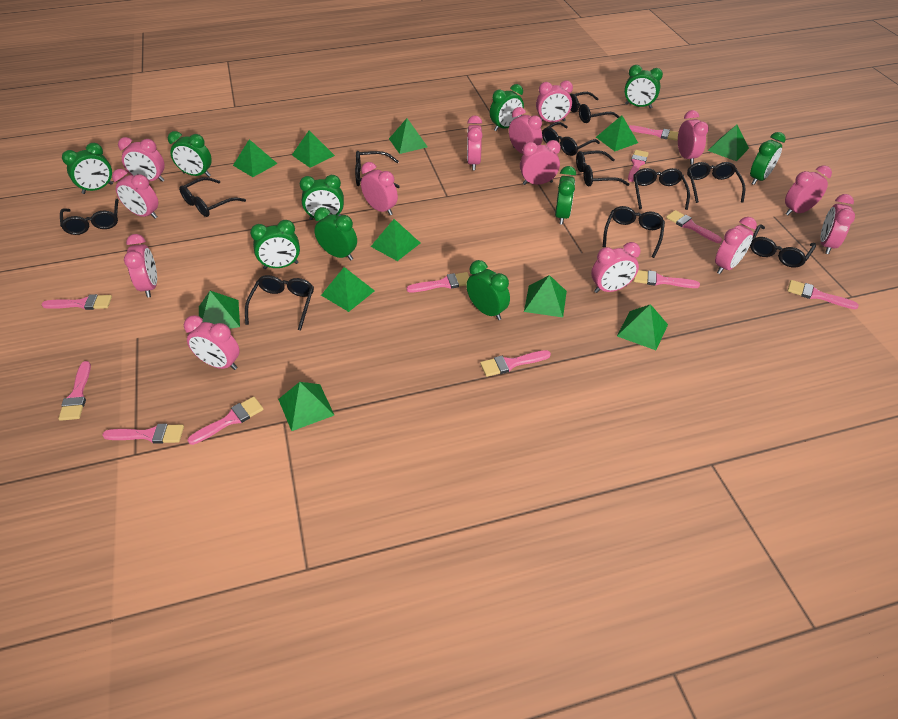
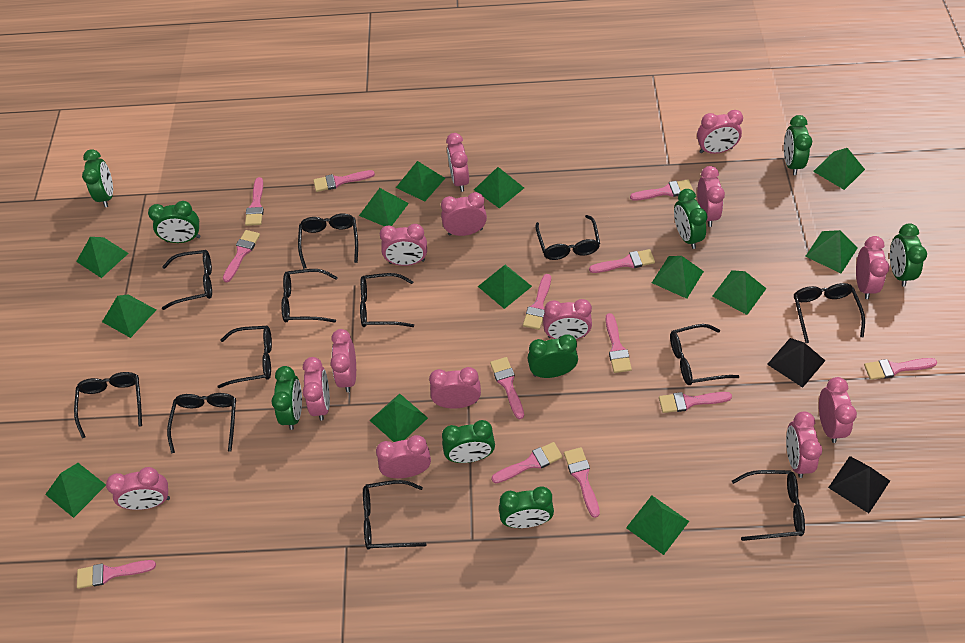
black glasses: [60,199,119,235] [179,177,246,217] [245,275,314,331] [355,151,400,188] [542,122,600,156] [570,92,620,123] [576,150,629,187] [603,206,665,258] [633,168,690,210] [687,162,745,203] [750,224,816,268] = 11 -> [74,372,142,438] [162,250,212,310] [167,393,236,453] [218,326,272,388] [281,269,338,323] [298,213,358,269] [360,273,414,327] [363,480,426,550] [535,215,600,260] [670,324,740,385] [732,470,805,541] [794,283,865,343] = 12
black pyramid: none = 0 -> [767,338,825,388] [828,456,890,513] = 2
green clock: [62,143,113,194] [168,131,212,177] [250,220,300,269] [299,175,344,220] [314,207,357,260] [466,260,510,320] [490,84,524,131] [555,166,576,225] [624,65,663,109] [750,132,786,185] = 10 -> [82,149,113,207] [148,201,200,243] [271,366,302,430] [442,420,495,463] [499,486,554,528] [527,335,578,378] [674,189,708,249] [784,115,812,175] [890,223,927,287] = 9
green pyramid: [199,291,240,329] [233,139,278,177] [278,382,334,431] [292,130,335,168] [321,267,375,312] [371,219,420,261] [389,118,428,154] [524,275,567,317] [596,115,638,151] [617,304,668,350] [708,125,749,161] = 11 -> [45,463,106,518] [76,237,129,278] [102,294,156,338] [359,188,409,226] [369,393,428,442] [396,161,445,202] [474,167,524,209] [478,265,532,309] [626,496,689,555] [652,256,704,299] [712,270,767,315] [805,230,858,273] [813,148,865,190] = 13
pink brush: [41,294,112,310] [59,361,91,421] [102,424,184,444] [187,397,264,445] [406,272,469,292] [480,350,551,377] [628,150,649,182] [629,125,678,141] [634,270,700,288] [666,210,722,243] [788,280,859,309] = 11 -> [77,560,156,589] [223,230,260,282] [245,177,264,226] [313,170,375,192] [490,357,524,419] [491,442,563,483] [523,274,551,330] [564,447,600,518] [589,249,655,273] [605,313,632,373] [630,179,693,201] [659,392,732,413] [864,358,937,380] = 13

